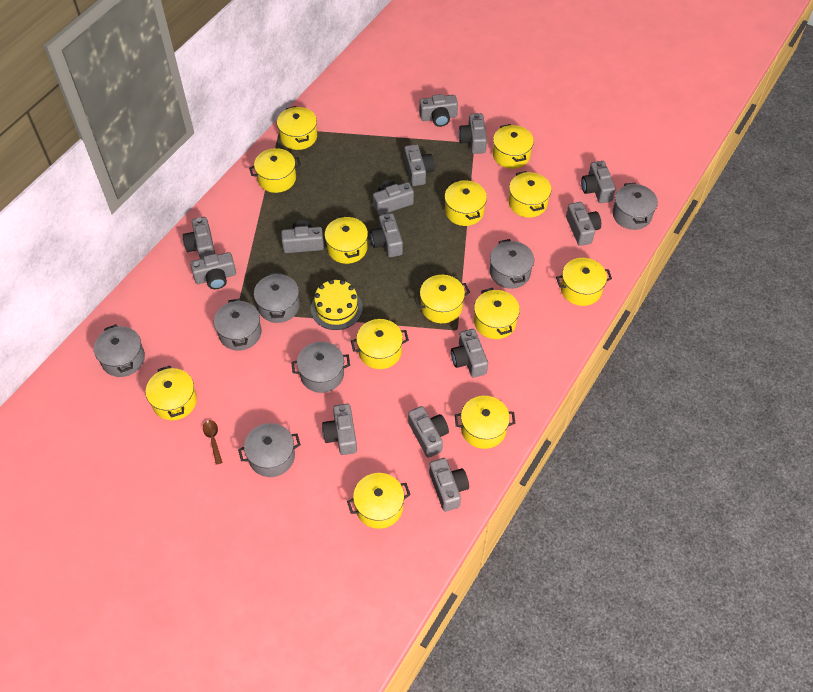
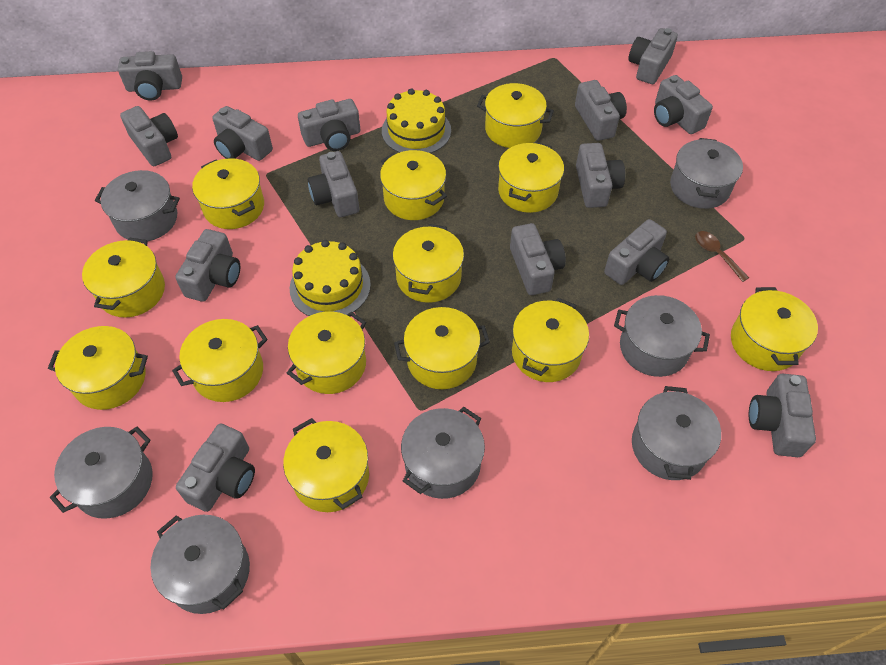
yellow cake: [311,279,363,330] = 1 -> [290,240,371,316] [382,88,451,153] = 2

